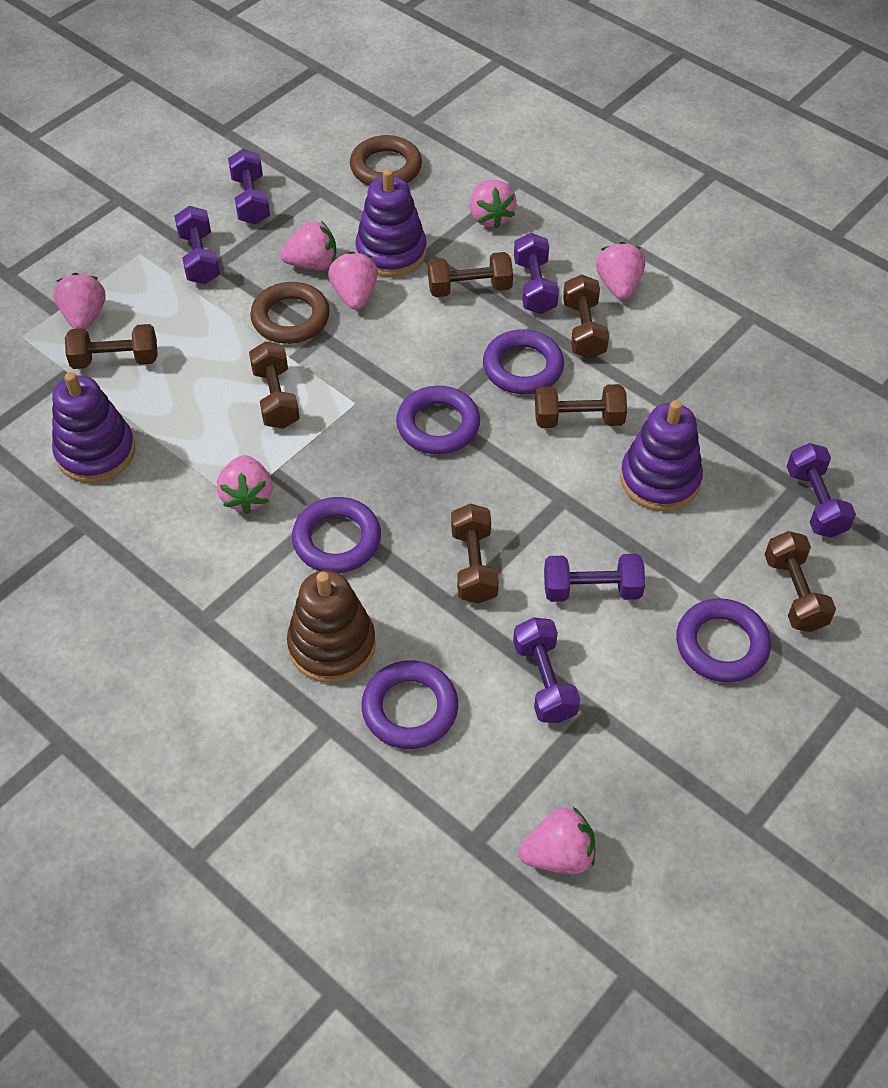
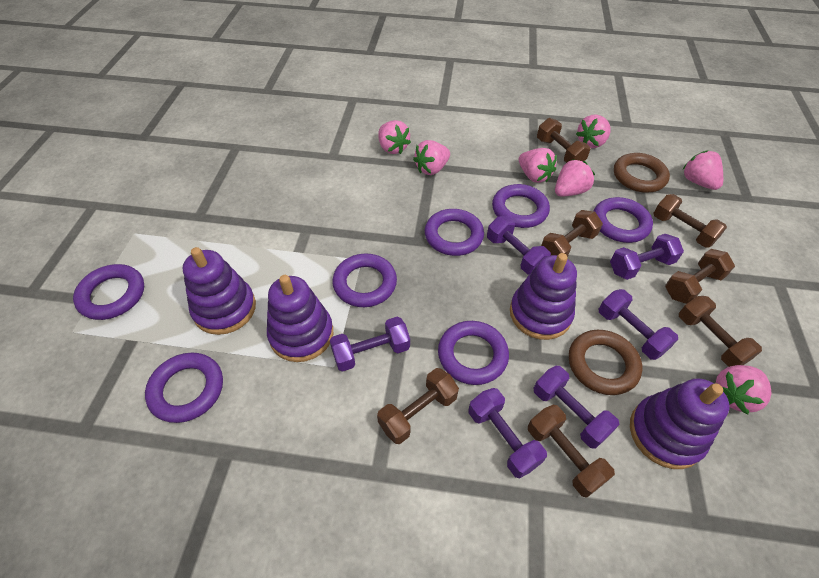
brown stacking toy: [287,570,376,683] = 1 -> none = 0
purple ring: [292,497,381,573] [361,660,458,749] [396,386,480,454] [483,330,564,394] [676,598,771,683] = 5 -> [73,264,144,320] [145,352,223,423] [332,254,397,307] [425,209,484,256] [438,321,509,385] [492,184,550,228] [593,197,653,243] = 7
purple stacking toy: [52,372,135,483] [355,169,427,277] [620,400,703,511] = 3 -> [183,247,256,335] [267,275,333,362] [510,253,577,340] [630,378,729,469] = 4

